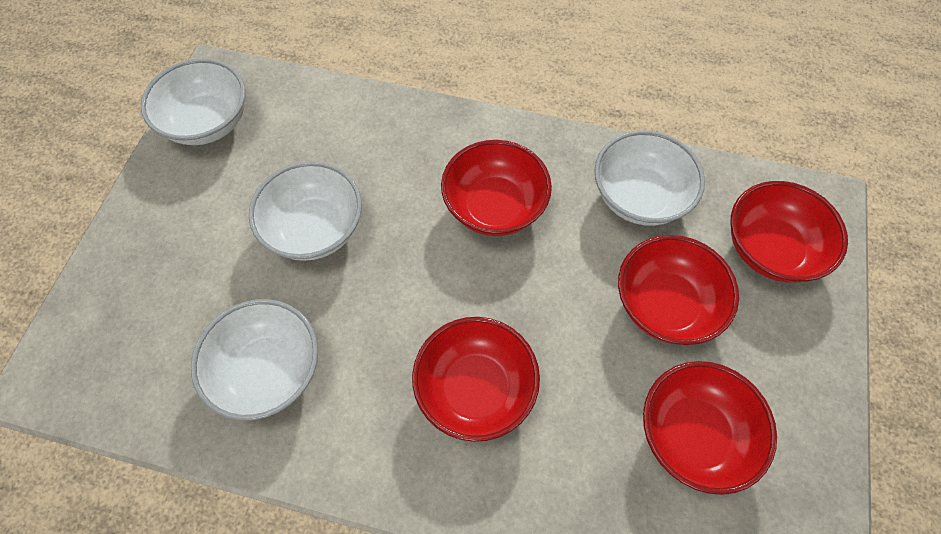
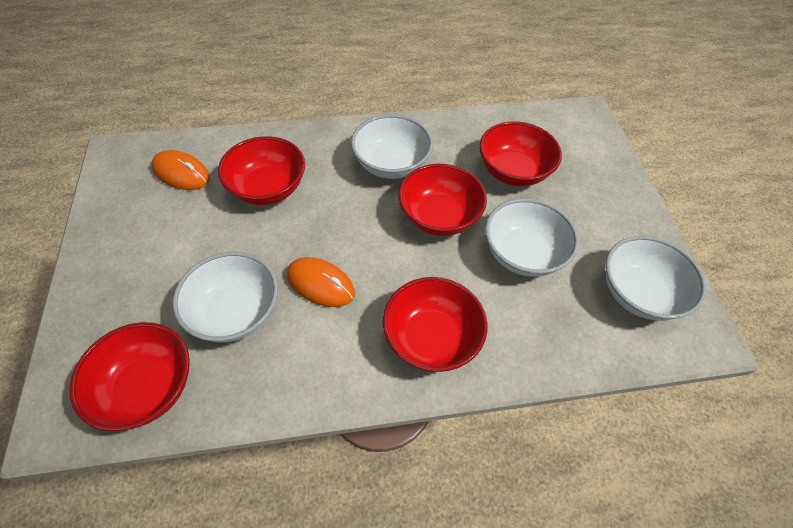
orange mouse: none = 0 -> [151,150,210,190] [287,257,355,307] = 2

